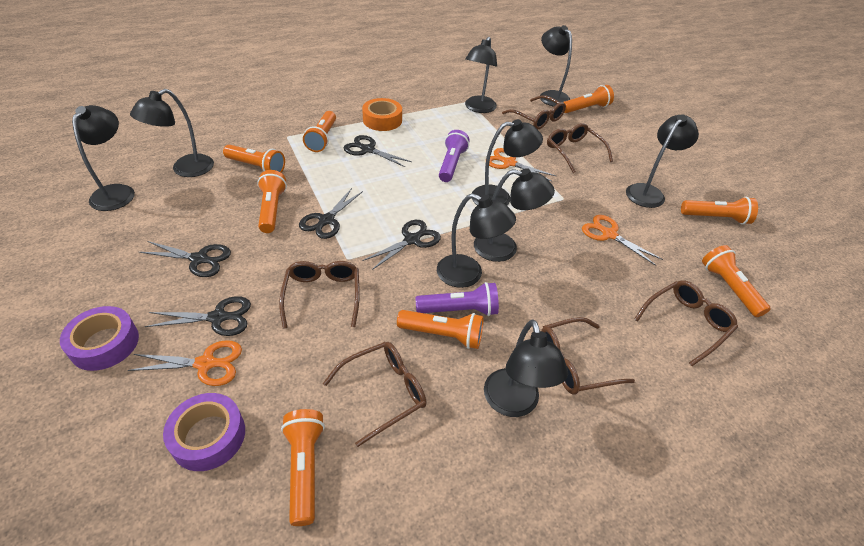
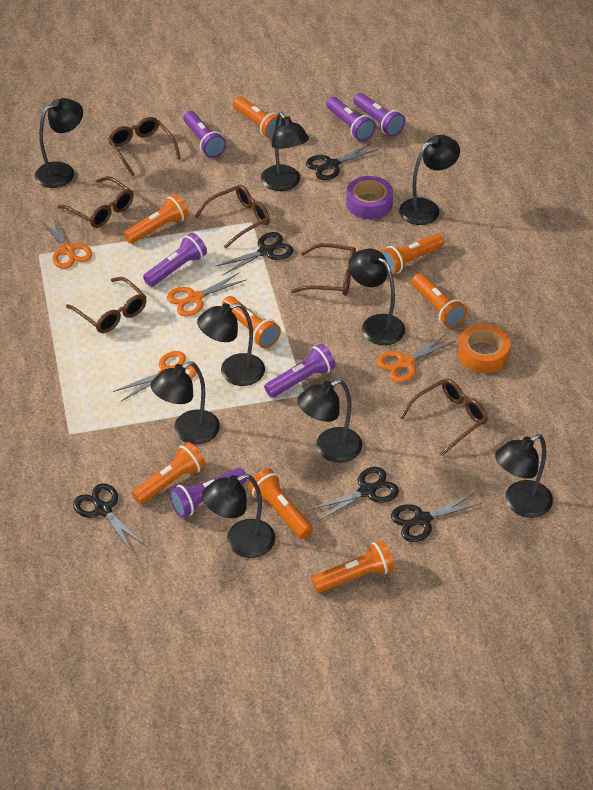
orange scissors: [128,340,242,386] [489,148,556,182] [582,215,663,266] = 3 -> [41,216,92,269] [113,351,197,401] [167,272,246,316] [377,333,456,383] = 4
purple flashlight: [415,282,499,316] [439,130,470,182] = 2 -> [143,233,207,287] [169,468,247,518] [183,111,226,158] [264,344,336,398] [326,97,376,141] [353,93,405,136] = 6
purple tape: [60,306,139,371] [163,393,245,471] = 2 -> [346,176,393,219] = 1

